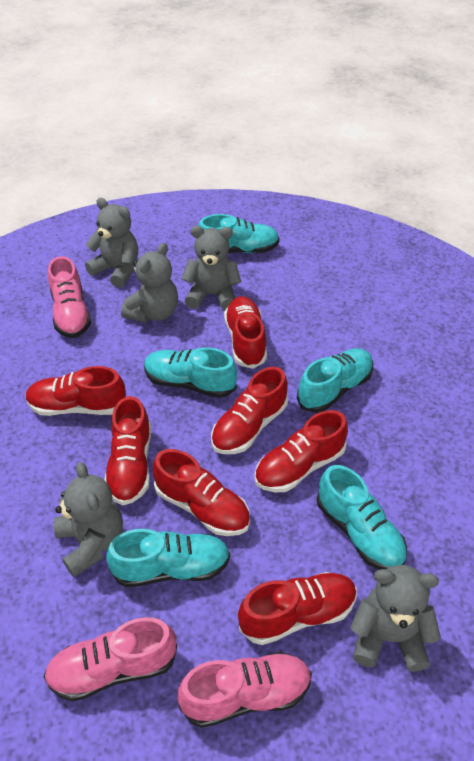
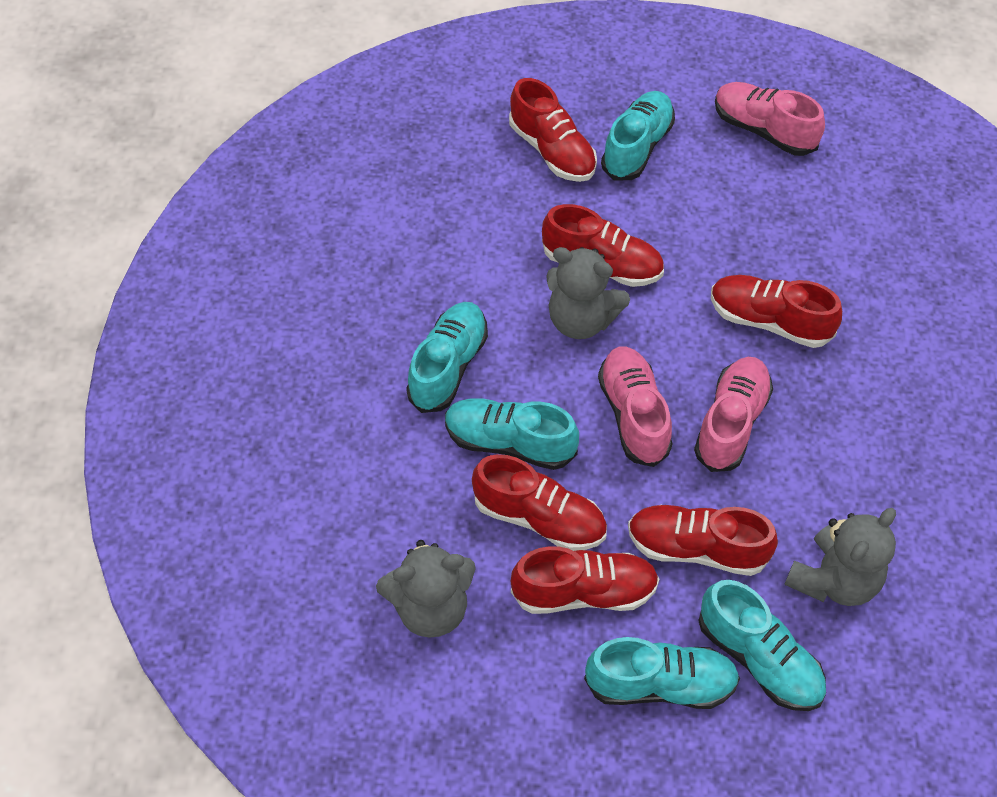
grey teddy bear: [54,462,123,577] [85,198,138,288] [121,243,178,323] [181,226,241,310] [350,565,441,672] = 5 -> [376,540,476,638] [546,247,630,339] [784,508,896,606] = 3
red shoe: [25,366,126,416] [105,396,151,505] [153,449,250,536] [211,367,288,454] [224,296,267,369] [238,572,357,645] [254,410,348,492] = 7 -> [472,454,607,551] [509,78,597,182] [511,546,659,614] [542,204,664,287] [628,505,778,576] [711,275,842,348] = 6

